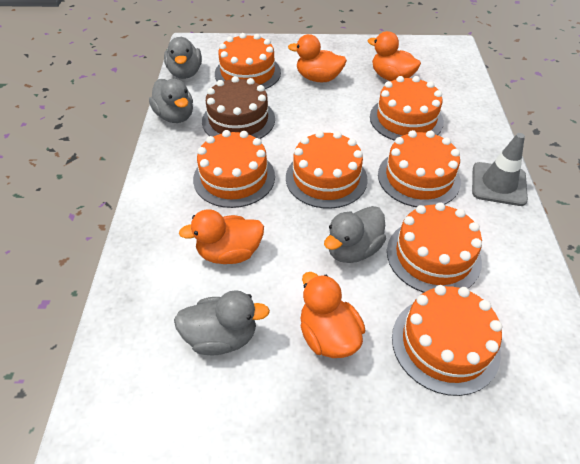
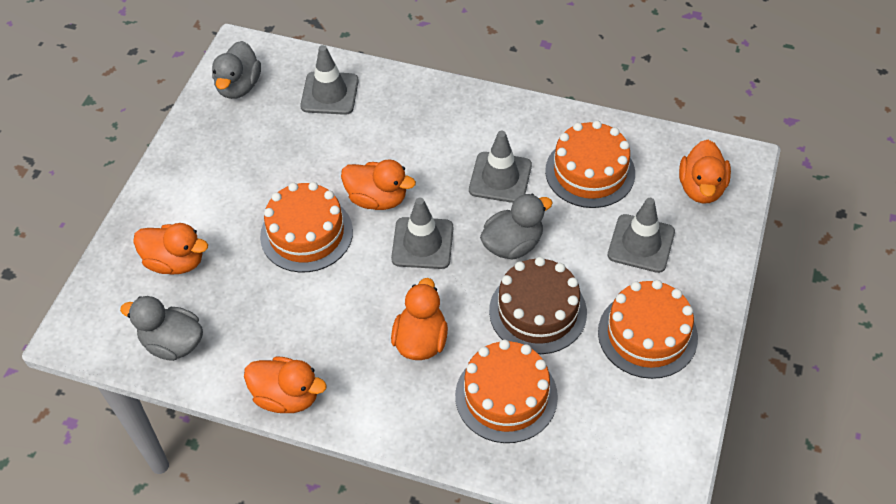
grey duck: [149,79,193,123] [164,37,202,79] [174,290,270,355] [324,206,386,263] = 4 -> [120,296,203,361] [212,41,261,99] [480,194,553,260] = 3
grey traffic cone: [472,133,528,206] = 1 -> [300,45,359,115] [391,198,453,269] [469,131,532,203] [608,198,675,273] = 4
orange cake: [193,130,275,208] [215,33,281,89] [286,131,368,209] [370,76,444,141] [378,130,461,207] [387,202,482,293] [392,285,502,396] = 7 -> [260,182,353,272] [455,340,558,443] [545,120,635,208] [598,280,698,379] = 4
orange duck: [179,209,264,264] [288,34,347,82] [300,272,365,358] [368,31,421,81] = 4 -> [133,223,208,274] [244,356,327,413] [341,159,416,210] [391,278,448,360] [679,140,731,204] = 5

